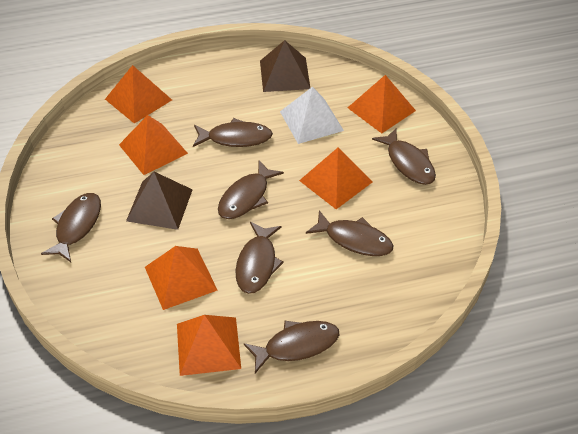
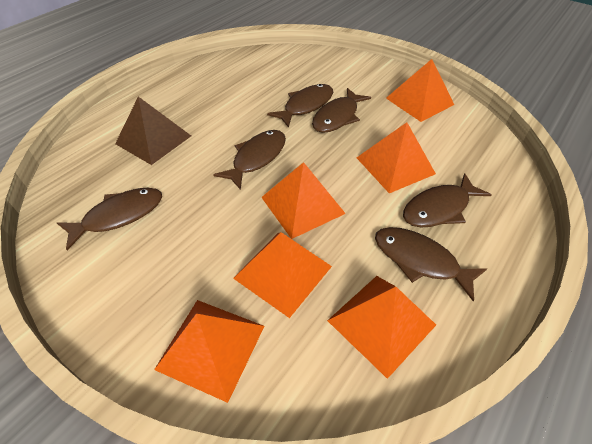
brown fish: [41,193,101,262] [193,118,273,147] [218,160,284,219] [235,222,284,294] [243,321,339,373] [306,210,393,256] [372,128,436,185] = 7 -> [57,188,162,250] [213,130,286,190] [267,84,333,128] [312,88,371,133] [375,227,487,301] [403,173,492,227] = 6
brown pyramid: [126,172,193,230] [260,40,310,92] = 2 -> [115,97,191,165] = 1
white pyramid: [280,87,344,144] = 1 -> none = 0

